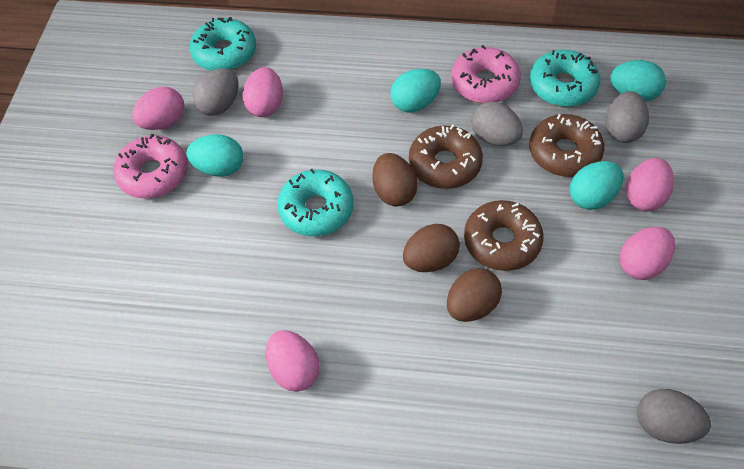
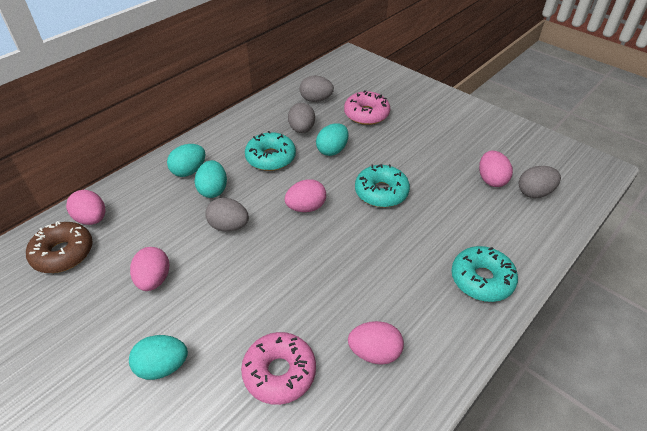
brown donut: [409,124,483,189] [464,200,544,271] [529,114,604,177] = 3 -> [26,221,93,273] = 1
brown egg: [373,153,418,207] [403,224,460,272] [447,268,502,322] = 3 -> none = 0

